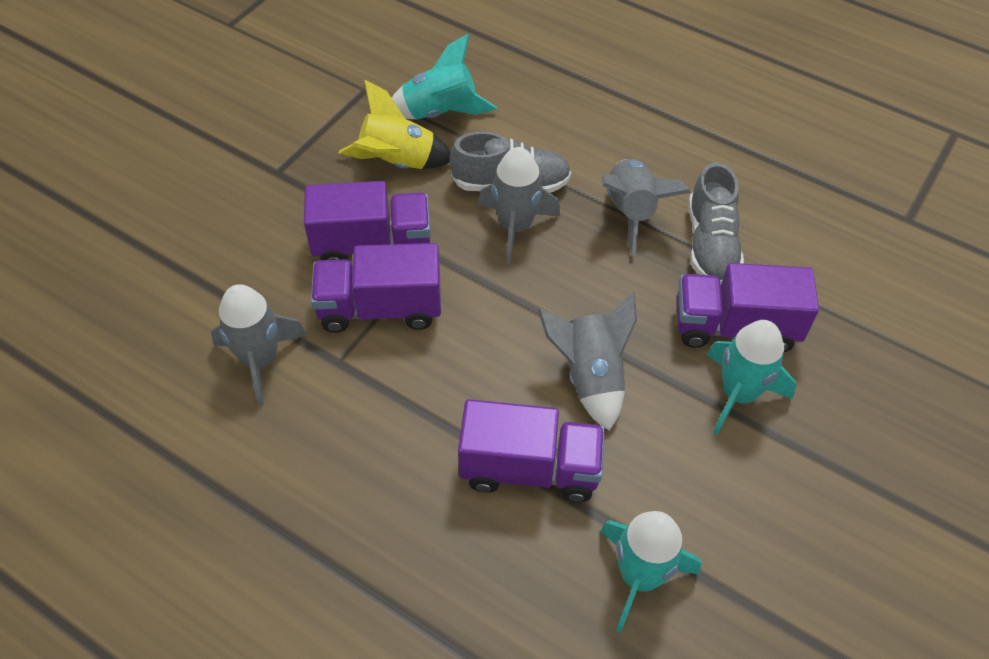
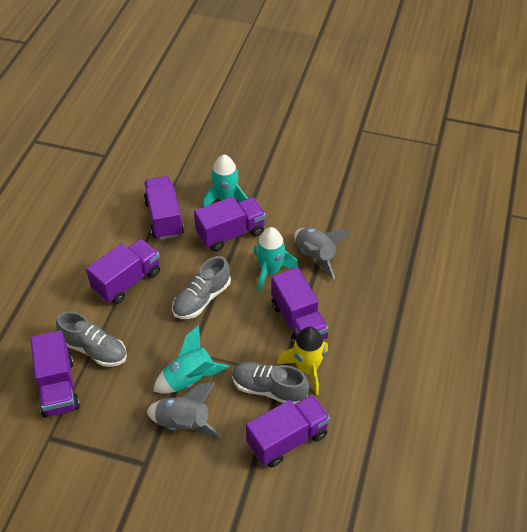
grey rocket: [211,284,307,406] [478,147,560,265] [538,292,637,431] [602,159,691,256] = 4 -> [147,382,222,438] [294,227,352,280] = 2
grey shoe: [450,132,571,193] [688,162,744,285] = 2 -> [56,311,127,367] [172,256,231,319] [232,362,309,405] = 3
purple truck: [304,181,430,260] [311,243,441,333] [458,399,605,502] [676,263,819,352] = 4 -> [30,330,80,417] [86,239,160,304] [144,176,184,240] [194,197,266,252] [246,395,330,468] [271,267,328,345] = 6

